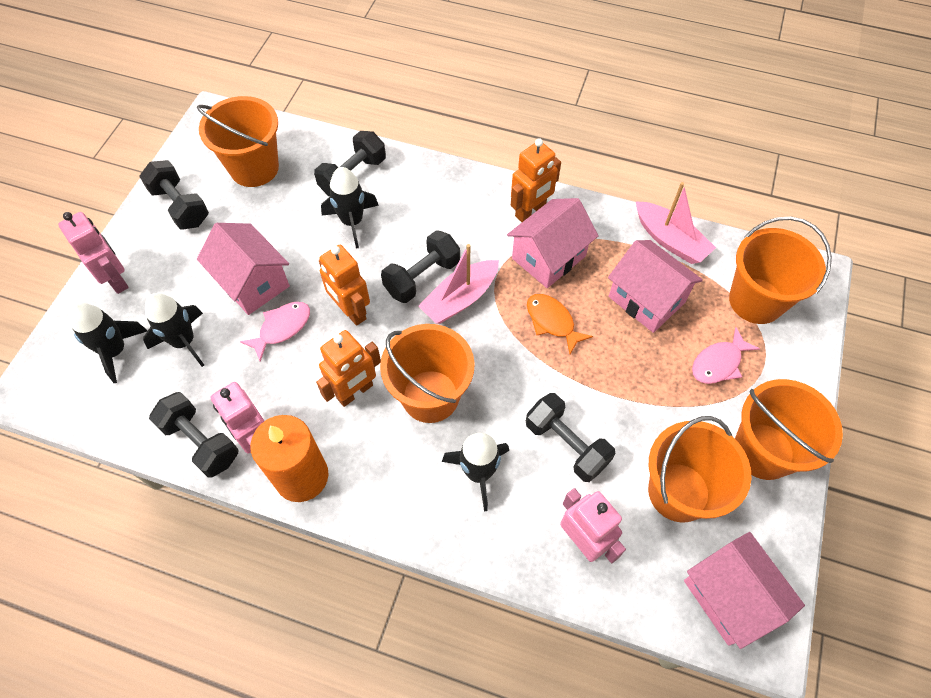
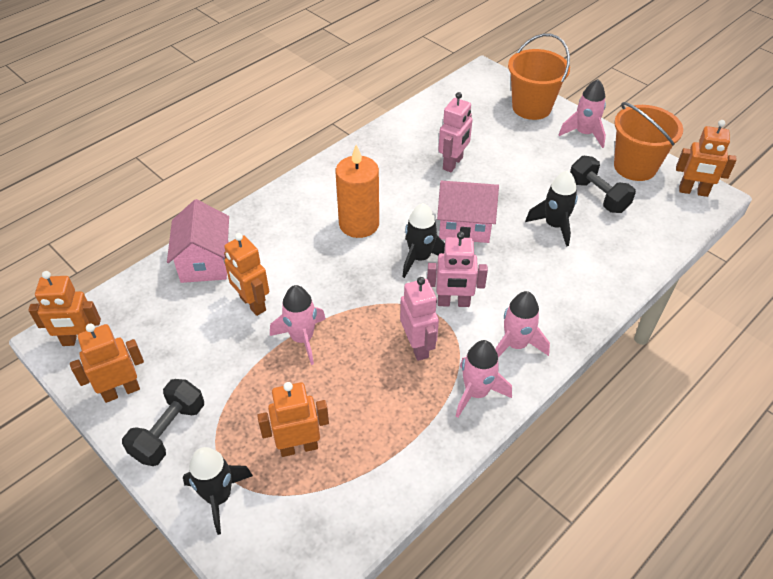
black dumbbell: [139,160,209,230] [149,392,238,478] [314,131,386,196] [381,230,460,303] [526,393,615,482] = 5 -> [122,379,204,466] [570,156,636,213] = 2
black rocket: [69,303,147,383] [143,293,204,367] [321,167,379,249] [442,433,509,512] = 4 -> [183,447,253,535] [402,203,445,278] [525,170,578,247] = 3
orange bucket: [197,96,279,187] [380,324,475,423] [648,416,751,523] [729,217,832,324] [735,379,843,480] = 5 -> [508,34,570,120] [614,102,683,181] = 2
orange fish: [527,294,593,354] = 1 -> none = 0
orange robot: [316,330,381,407] [319,245,370,326] [511,138,561,222] = 3 -> [28,271,101,346] [70,323,144,403] [224,233,269,316] [257,382,329,457] [676,120,737,197] = 5
pink boat: [419,244,499,324] [636,182,716,264] = 2 -> none = 0
pink fish: [240,302,310,362] [692,327,760,384] = 2 -> none = 0
pink house: [197,223,290,315] [507,198,599,288] [608,240,703,333] [684,532,805,649] = 4 -> [167,199,229,283] [437,181,499,243] = 2
pink rocket: none = 0 -> [270,285,326,365] [456,340,512,418] [495,291,550,357] [559,79,606,148] = 4

